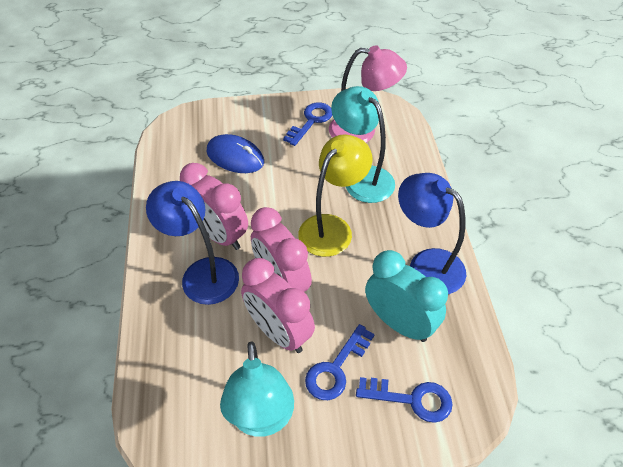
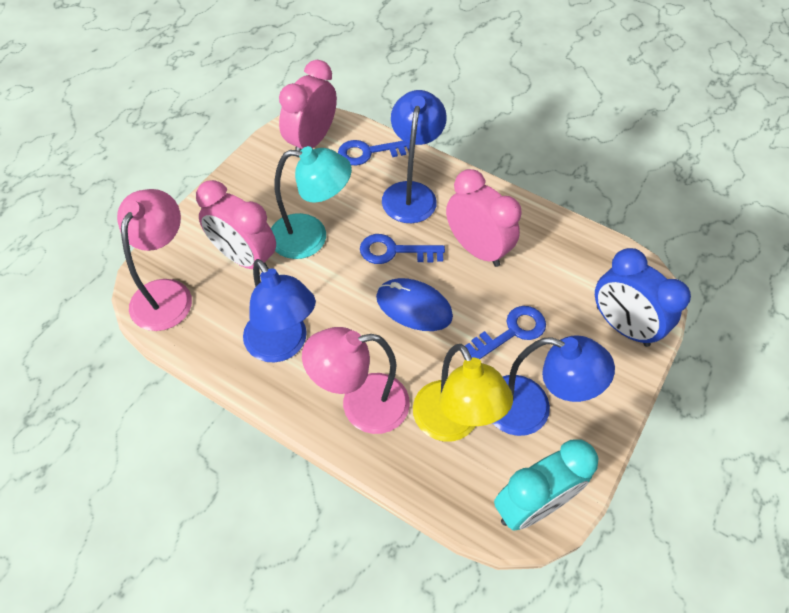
blue clock: none = 0 -> [595,248,691,347] = 1
blue lamp: [146,181,239,305] [398,173,466,294] = 2 -> [243,259,316,362] [382,90,447,223] [493,335,615,436] = 3
pink lamp: [329,45,407,143] = 1 -> [117,189,192,331] [302,327,410,434] = 2
turquoise lamp: [220,341,294,437] [331,86,395,203] = 2 -> [271,146,352,259] = 1

